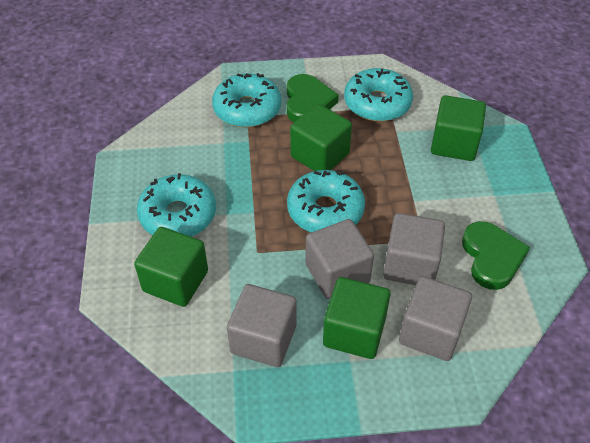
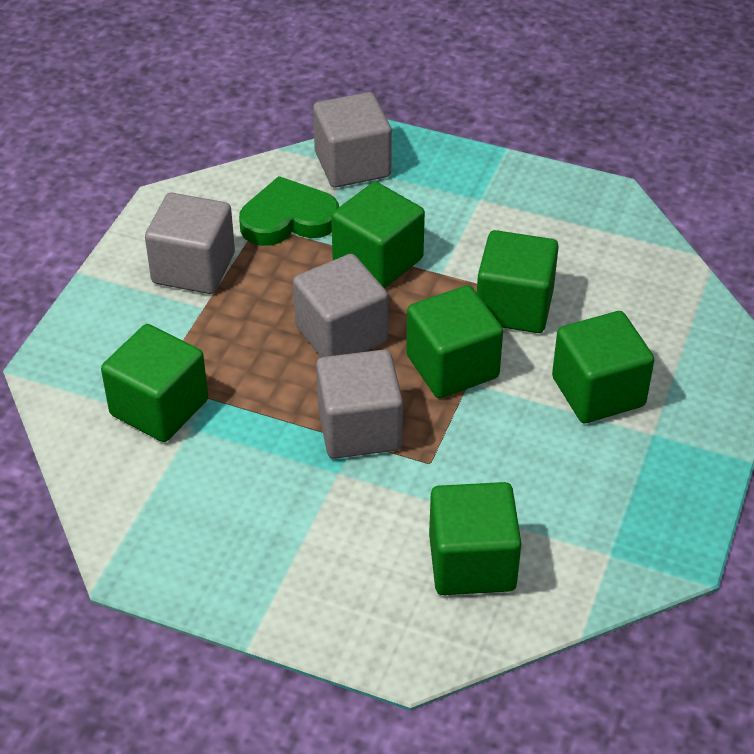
green cube: [134,227,208,307] [290,104,352,171] [323,277,391,359] [431,95,486,161] = 4 -> [101,324,208,442] [331,182,425,289] [406,285,503,398] [429,482,522,595] [477,230,559,333] [552,311,654,423] = 6
green heart: [287,74,339,122] [462,221,530,290] = 2 -> [239,176,339,246] = 1
turquoise donut: [137,173,216,237] [212,73,281,127] [287,170,365,232] [344,68,413,122] = 4 -> none = 0

